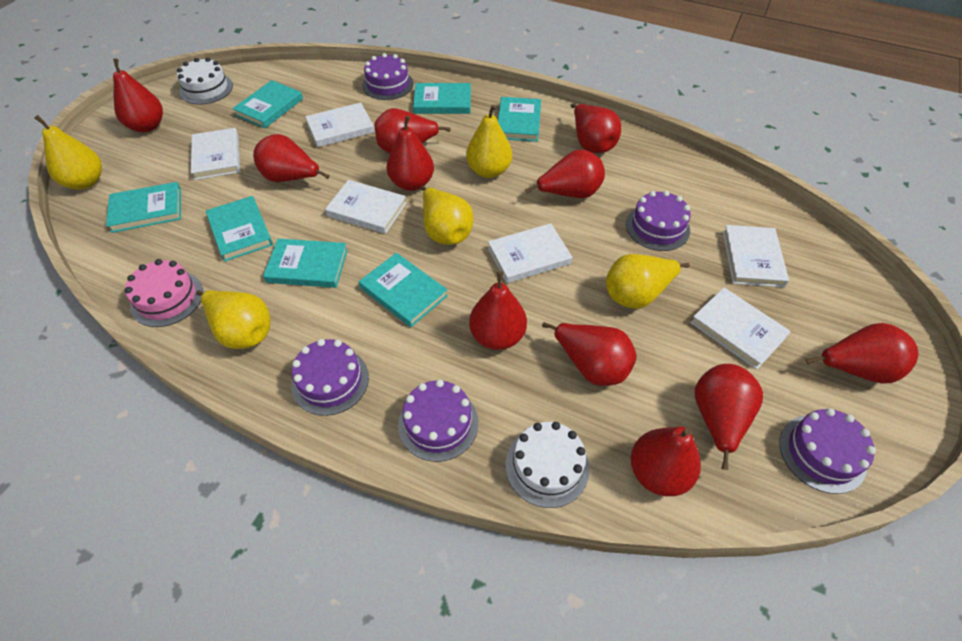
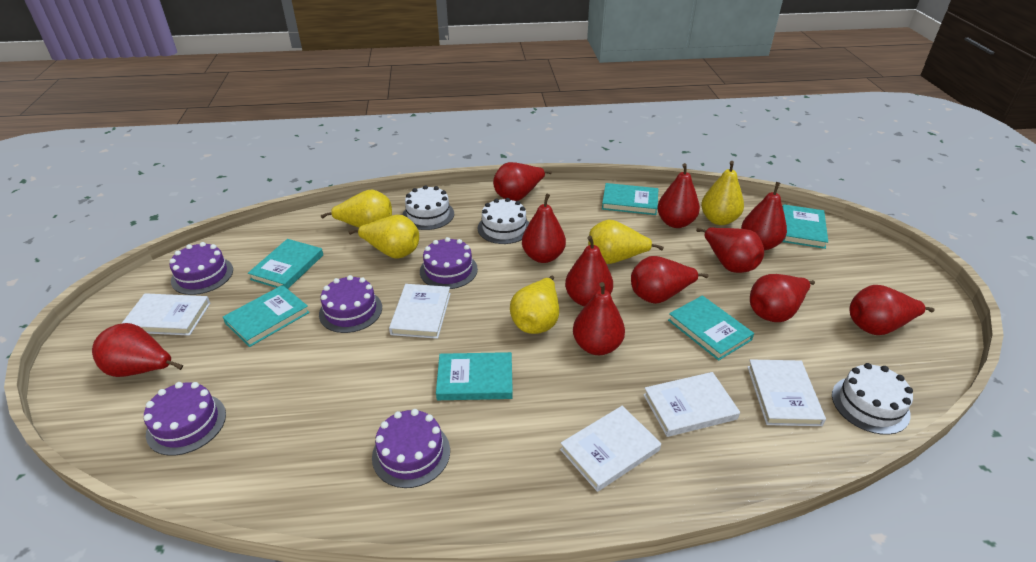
pink cake: [125,259,203,327] = 1 -> none = 0
turquoise book: [106,182,181,233] [206,196,273,262] [232,80,303,128] [263,238,348,288] [359,253,448,327] [413,83,471,114] [498,97,541,142] = 7 -> [223,285,310,347] [248,239,323,289] [436,352,513,400] [602,183,658,215] [668,296,754,361] [782,204,828,249] = 6
white book: [191,128,240,180] [305,102,374,147] [325,180,407,234] [488,223,572,283] [690,288,791,370] [723,225,789,287] = 6 -> [121,293,210,336] [389,284,451,339] [560,406,661,492] [643,372,740,437] [747,359,826,426] = 5
white cake: [177,57,233,105] [505,422,590,508] = 2 -> [403,185,454,230] [478,198,529,244] [832,363,913,435] = 3

